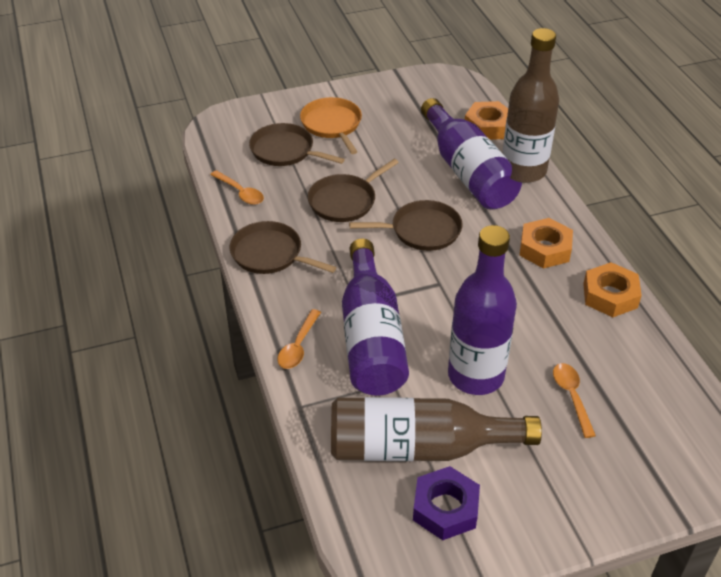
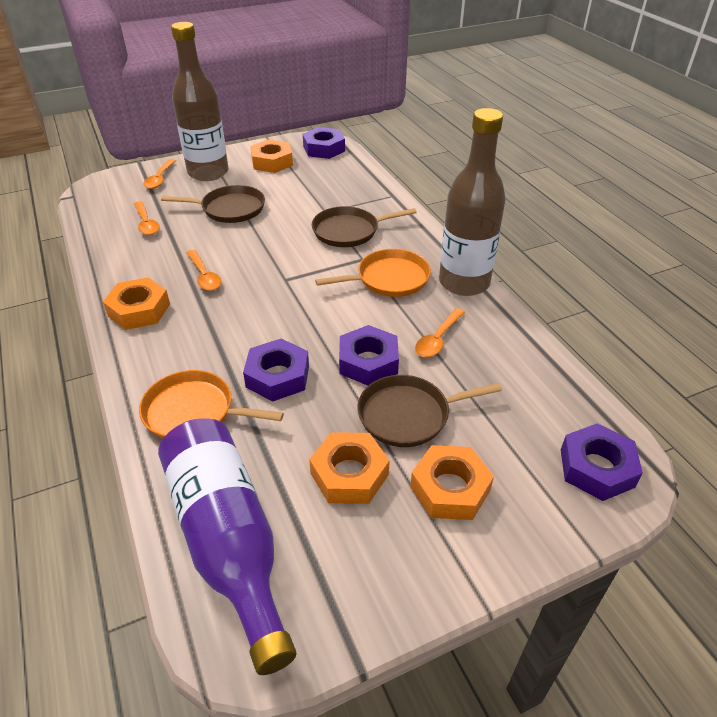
brown pan: [230,221,336,274] [249,123,345,166] [308,159,399,222] [349,200,463,251] = 4 -> [161,185,265,223] [312,206,417,247] [357,375,502,447] = 3
orange nut: [465,101,508,140] [519,218,573,269] [583,262,642,317] = 3 -> [103,277,170,330] [250,139,293,173] [309,432,390,504] [410,445,494,520] = 4
orange pan: [300,97,362,154] = 1 -> [139,370,284,439] [315,249,431,297] = 2
orange spoon: [210,170,264,205] [277,309,321,369] [553,363,596,438] = 3 -> [134,201,160,235] [143,159,176,189] [187,250,221,291] [415,308,465,357] = 4
purple bottle: [342,239,409,396] [421,98,522,209] [448,225,517,395] = 3 -> [158,418,296,675] = 1
purple nut: [413,466,480,540] = 1 -> [243,338,309,402] [303,127,345,159] [339,325,399,385] [561,423,643,501] = 4

